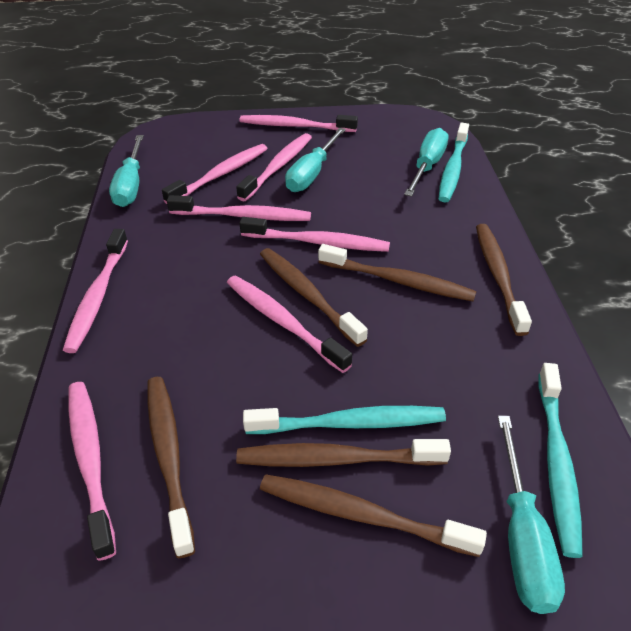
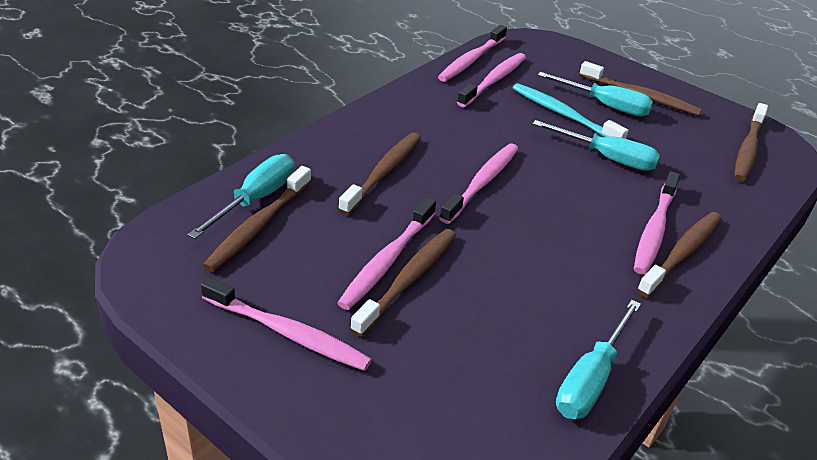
pink toothbrush: [63,229,128,353] [68,382,116,561] [162,144,268,204] [167,195,311,221] [227,276,352,373] [236,133,312,202] [240,115,358,132] [240,217,390,252] = 8 -> [201,277,372,371] [337,197,436,310] [438,25,507,82] [439,144,518,224] [457,53,526,107] [634,171,680,275] = 6
turquoise toothbrush: [243,406,446,434] [438,123,469,203] [538,363,583,558] = 3 -> [513,83,629,139] = 1

